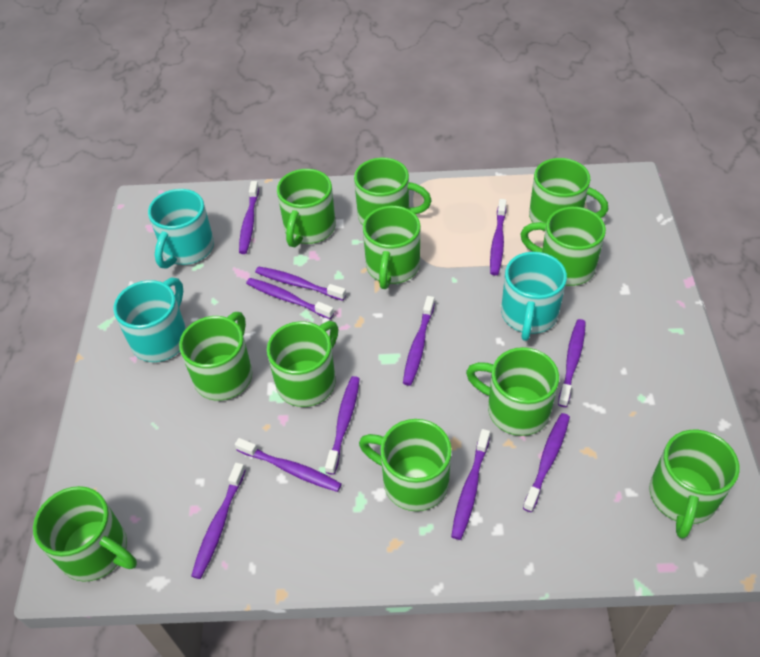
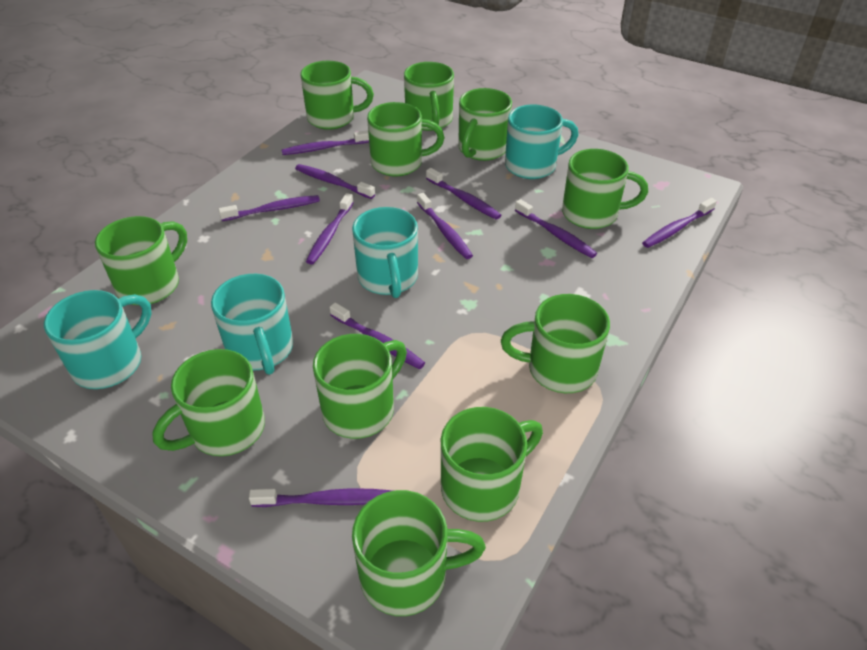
purple toothbrush: [191,463,246,579] [235,438,342,492] [239,181,259,254] [246,278,334,319] [255,266,346,301] [325,376,360,475] [403,296,435,386] [451,429,490,540] [490,199,506,276] [523,413,570,512] [558,319,586,407] = 11 -> [218,195,320,221] [249,488,393,507] [282,130,369,155] [295,164,375,199] [306,193,354,265] [330,302,425,369] [417,193,473,259] [426,168,501,220] [515,199,597,258] [642,198,717,248] = 10
turquoise mug: [113,278,186,362] [148,189,214,269] [501,252,567,341] = 3 -> [44,290,151,389] [211,274,293,375] [352,207,418,298] [505,105,579,179] = 4

